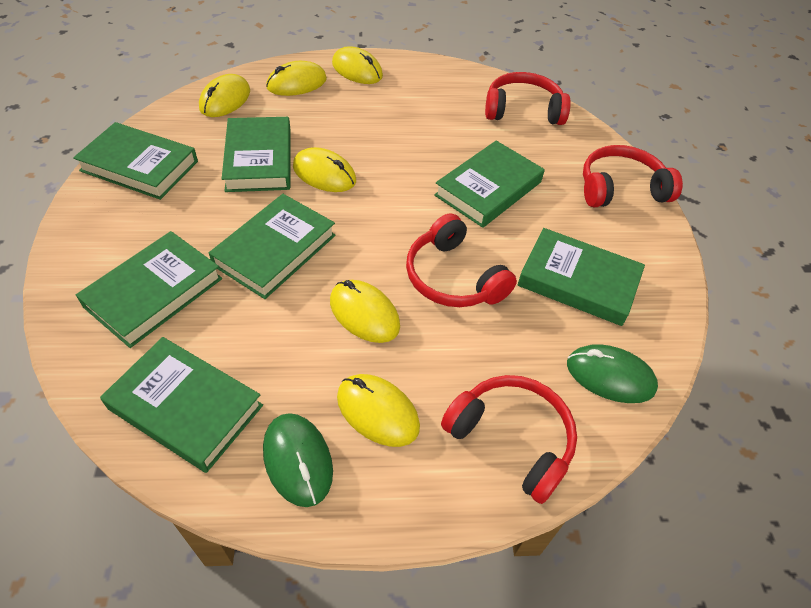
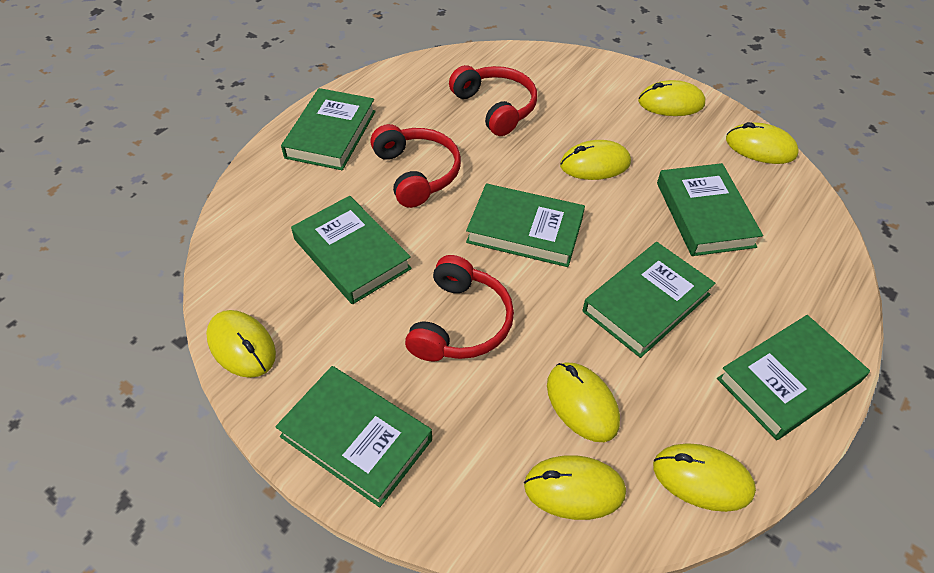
green mouse: [263,413,333,507] [567,344,658,403] = 2 -> none = 0
red headphones: [406,213,517,307] [441,375,577,504] [485,72,571,125] [583,145,683,207] = 4 -> [370,124,461,208] [405,255,514,361] [449,65,537,136] = 3
yellow mouse: [199,74,250,117] [266,61,327,96] [293,147,356,192] [330,280,400,343] [332,46,383,84] [337,374,420,447] = 6 -> [206,310,276,378] [524,455,626,520] [547,363,620,442] [560,140,631,180] [638,80,705,116] [653,444,756,512] [726,122,799,164] = 7

